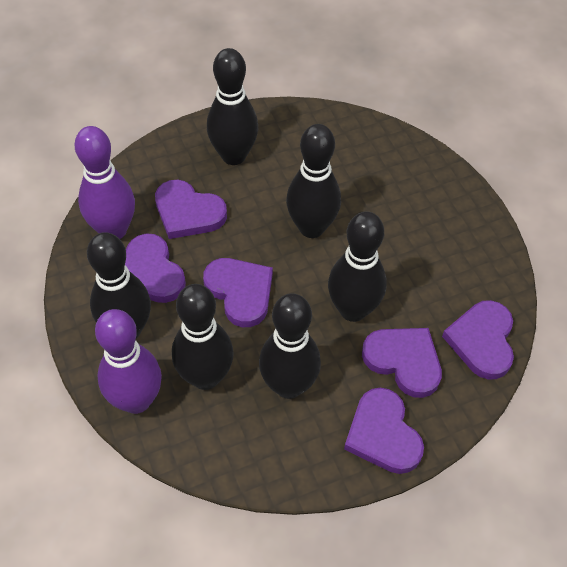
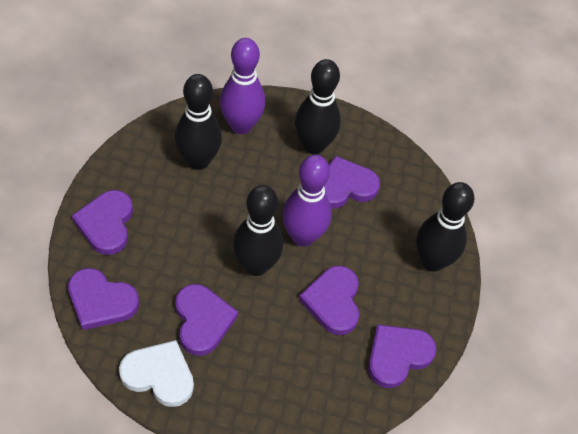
black bowling pin: [87,232,151,338] [172,284,234,390] [207,48,258,165] [259,293,321,399] [286,124,341,238] [328,212,387,322] = 6 -> [175,74,222,170] [233,185,283,276] [295,59,341,154] [416,182,474,272] = 4
white heart: none = 0 -> [119,340,194,407] = 1

